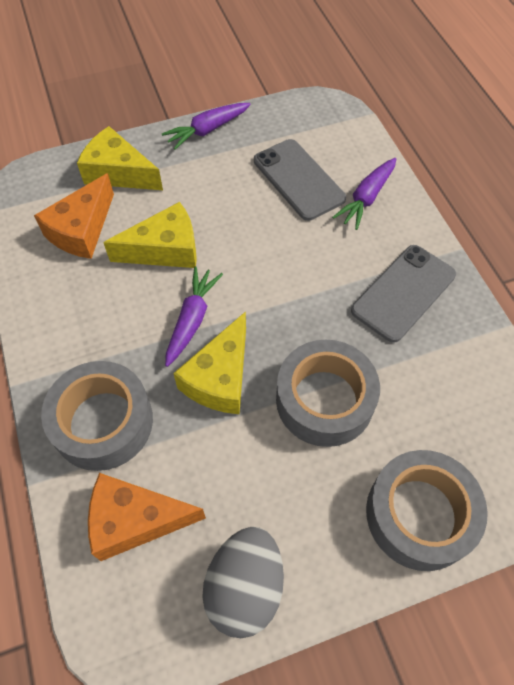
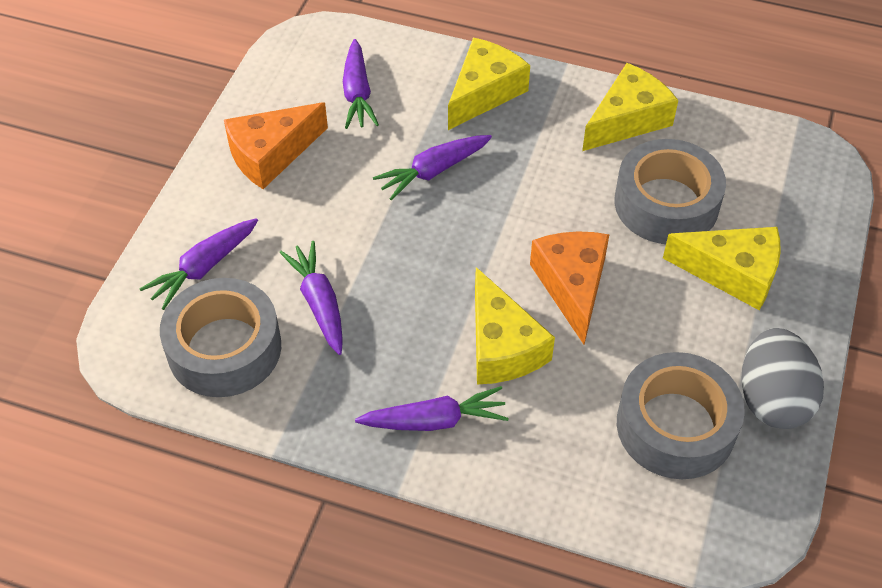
grey phone: [254,139,346,221] [351,245,456,343] = 2 -> none = 0
purple carrot: [162,103,251,150] [165,266,223,367] [332,158,396,230] = 3 -> [140,218,258,310] [279,241,343,355] [343,39,379,129] [355,386,509,431] [373,135,492,200] = 5
yellow cheese: [77,126,163,190] [103,202,197,268] [173,311,246,414] = 3 -> [448,38,530,130] [475,267,555,384] [582,63,678,151] [663,227,781,310] = 4

